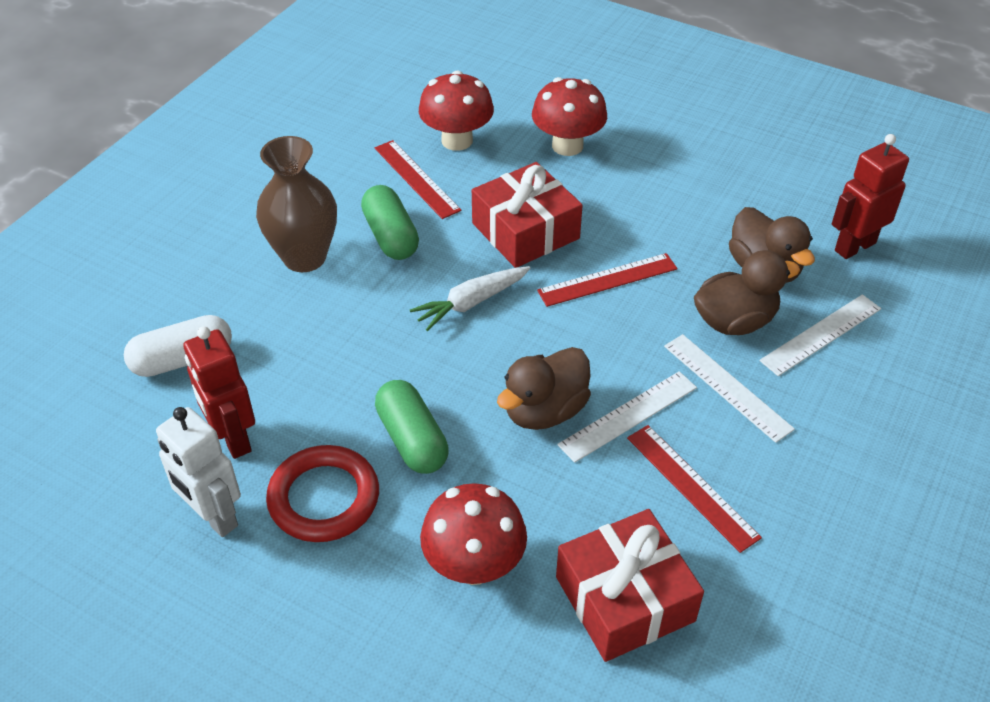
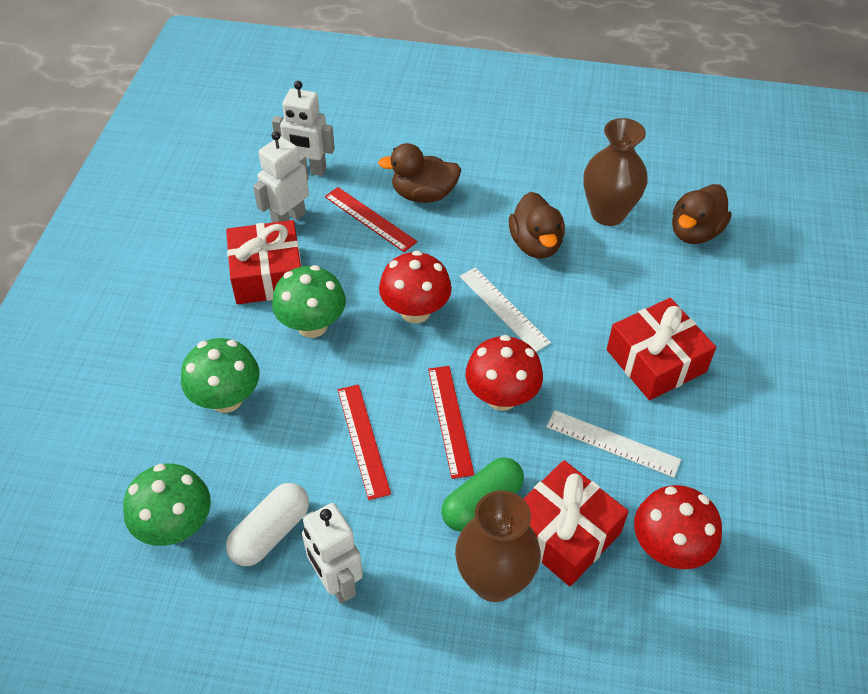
brown vase: [256,136,337,272] = 1 -> [455,490,541,602] [583,118,648,226] = 2
green capsule: [361,185,419,260] [375,380,449,474] = 2 -> [441,457,524,532] = 1
green mushroom: none = 0 -> [123,464,211,546] [181,338,259,413] [272,265,346,338] = 3
red gift: [472,162,583,268] [556,509,704,662] = 2 -> [226,220,302,304] [523,460,629,586] [607,298,716,400] = 3
red ring: [266,445,379,542] = 1 -> none = 0
red robot: [183,326,255,459] [832,134,909,259] = 2 -> none = 0
white carrot: [410,266,530,331] = 1 -> none = 0
white robot: [156,407,241,537] = 1 -> [253,131,309,223] [272,81,335,176] [302,503,363,604] = 3
white ruler: [557,371,697,463] [664,334,795,443] [760,294,881,376] = 3 -> [460,267,551,352] [546,410,681,478] = 2

